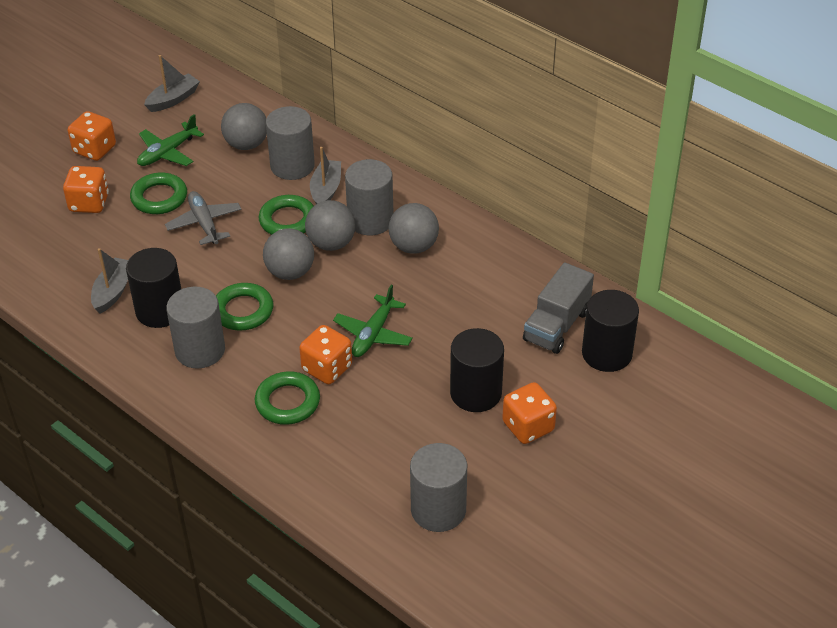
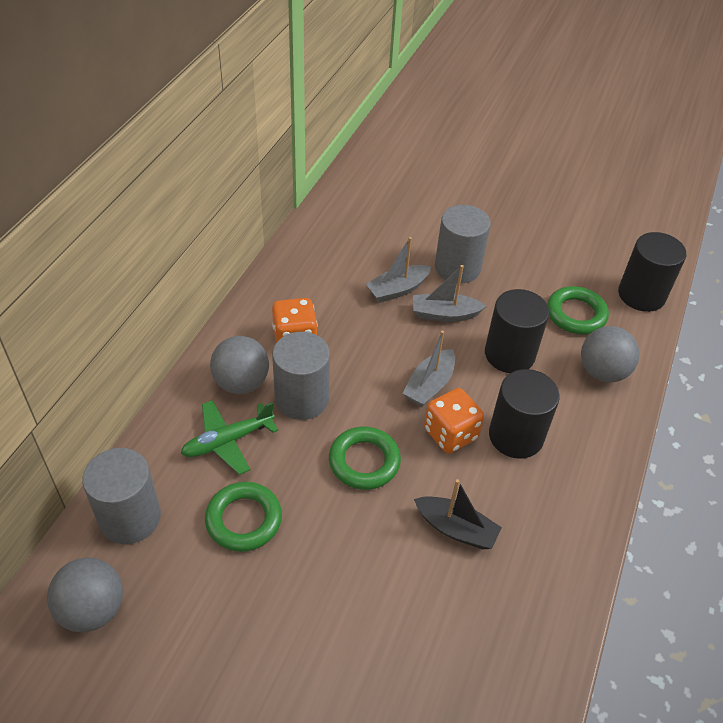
black boat: none = 0 -> [414,479,502,549] = 1
green plane: [137,114,204,166] [333,285,413,357] = 2 -> [181,400,278,475] = 1
green ring: [130,172,187,214] [216,283,273,331] [255,371,320,425] [259,195,314,235] = 4 -> [205,482,282,552] [329,427,401,490] [547,286,609,334] = 3
grey ball: [221,103,267,150] [263,229,314,280] [305,200,355,251] [388,203,439,254] = 4 -> [47,557,123,633] [210,336,269,394] [581,326,640,382] = 3
grey cylinder: [166,287,225,369] [266,106,315,180] [345,159,393,235] [410,443,467,532] = 4 -> [82,448,161,544] [272,332,330,420] [435,205,491,283] = 3
grey plane: [165,191,242,245] = 1 -> none = 0
grey truck: [523,262,594,354] = 1 -> none = 0
orange dice: [63,166,109,213] [68,111,116,161] [299,325,352,384] [502,382,557,444] = 4 -> [272,298,318,343] [424,388,484,453] = 2

